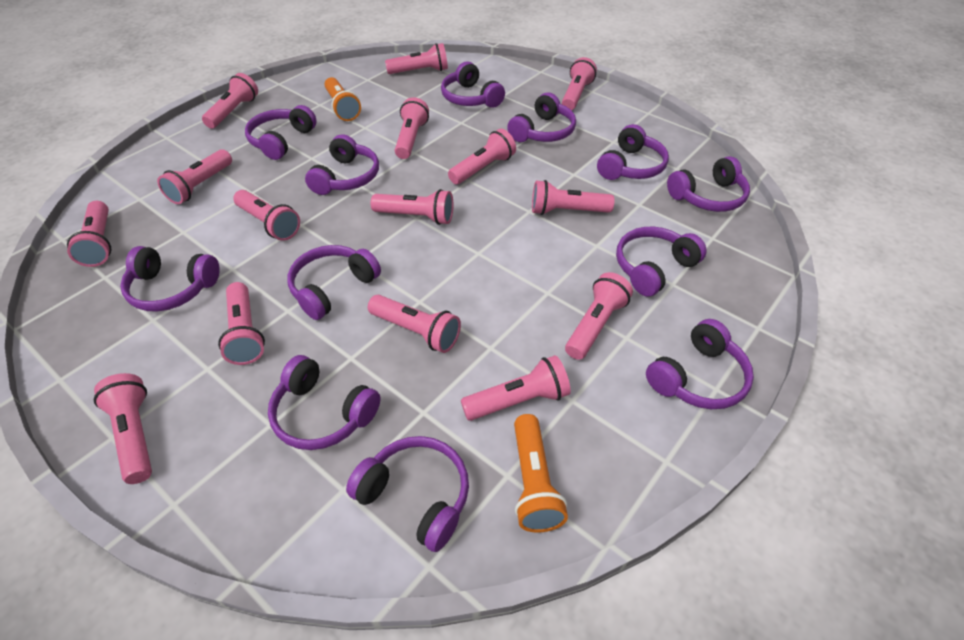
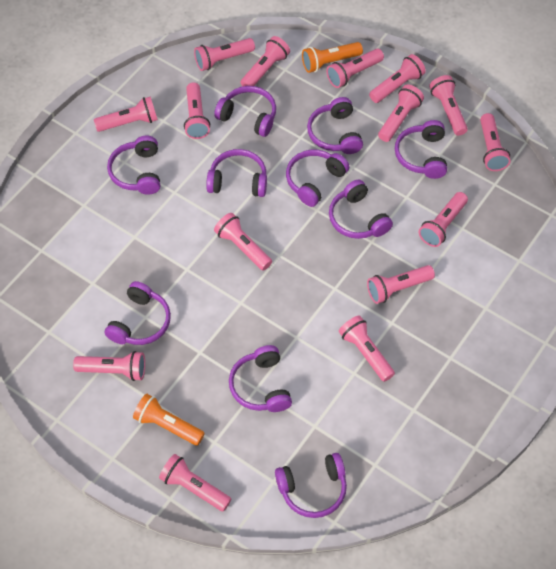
purple headphones: [120,246,220,312] [245,105,317,160] [268,355,381,450] [287,245,381,320] [305,134,379,195] [346,436,469,552] [441,61,505,108] [507,92,576,142] [597,124,669,180] [616,227,707,297] [646,319,754,409] [667,156,750,212] = 12 -> [105,281,171,345] [107,136,160,195] [206,149,267,197] [214,86,276,137] [229,345,292,412] [275,453,347,518] [286,150,350,207] [307,97,363,154] [329,179,393,239] [395,120,447,179] = 10

